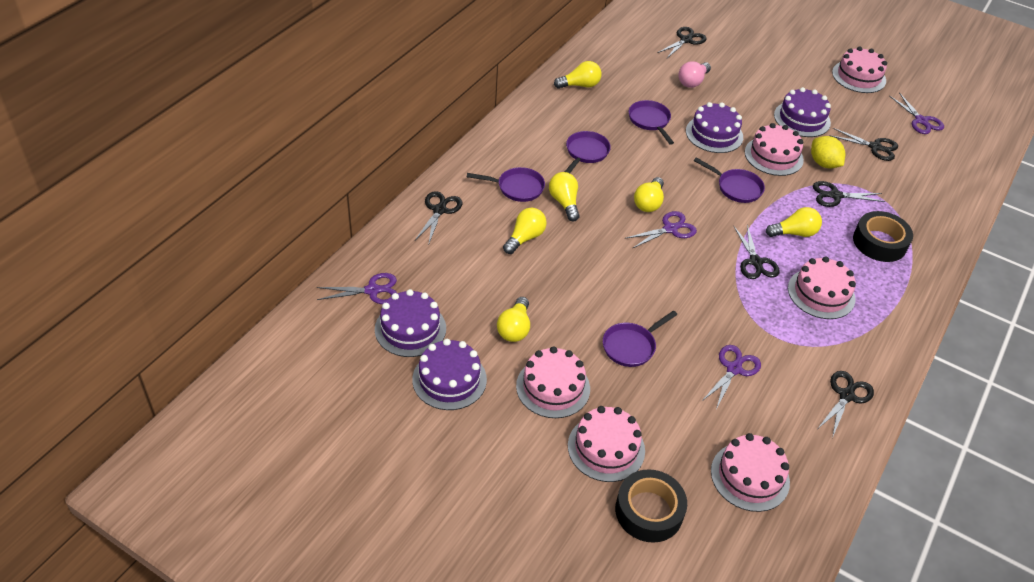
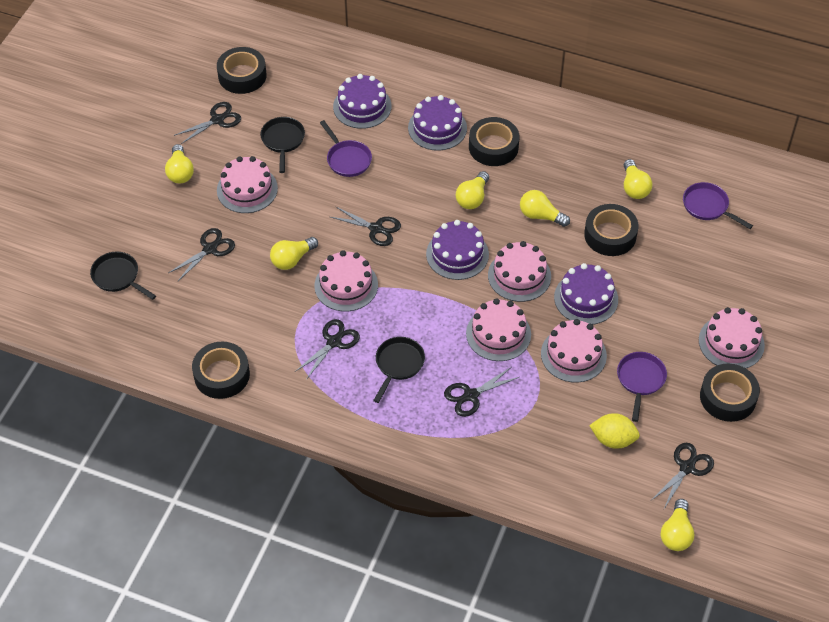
black pan: none = 0 -> [90,252,156,300] [260,117,305,173] [373,337,425,403] = 3
black tape: [615,469,687,543] [853,211,913,262] = 2 -> [192,342,250,399] [217,47,266,94] [469,117,520,166] [584,204,639,256] [700,364,760,422] = 5
pink light bulb: [678,61,711,88] = 1 -> none = 0
purple pan: [467,167,545,202] [565,131,611,173] [603,310,677,367] [629,100,674,145] [694,157,765,203] = 5 -> [320,120,372,177] [617,352,667,422] [683,182,753,229] = 3
purple scissors: [317,273,397,304] [626,211,697,248] [701,345,761,409] [890,93,944,134] = 4 -> none = 0

